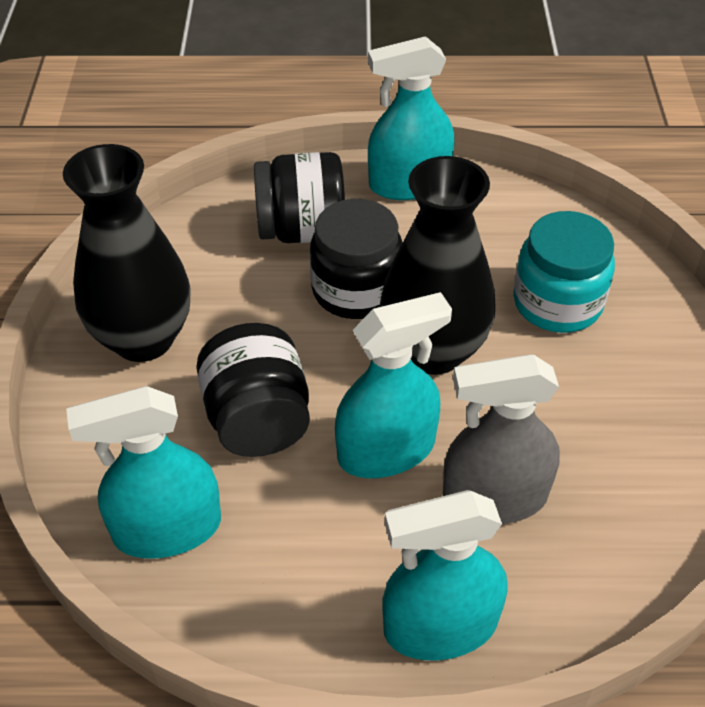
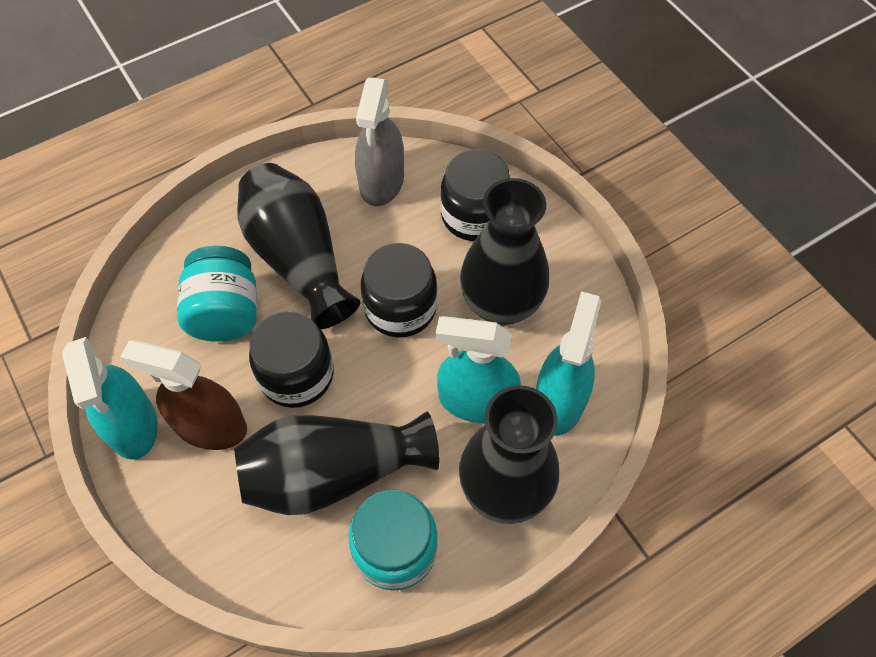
black vase: [63,144,191,362] [380,156,496,375] = 2 -> [234,412,439,515] [237,163,360,329] [459,385,559,524] [460,178,549,325] = 4
brown spray bottle: none = 0 -> [120,340,247,450] = 1
turquoise jar: [513,211,615,333] = 1 -> [177,245,257,342] [348,490,438,591] = 2
turquoise spray bottle: [66,386,221,559] [335,292,452,478] [368,36,454,200] [382,490,508,660] = 4 -> [62,337,158,460] [435,316,521,423] [536,291,601,436] = 3

